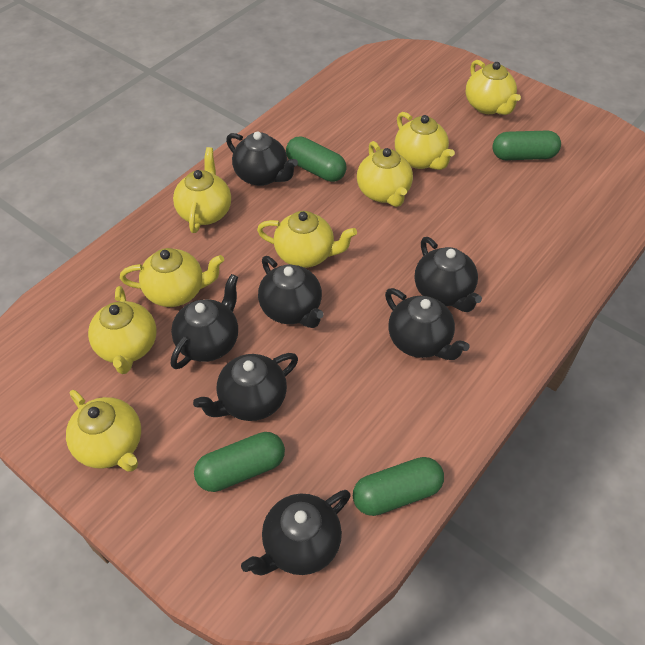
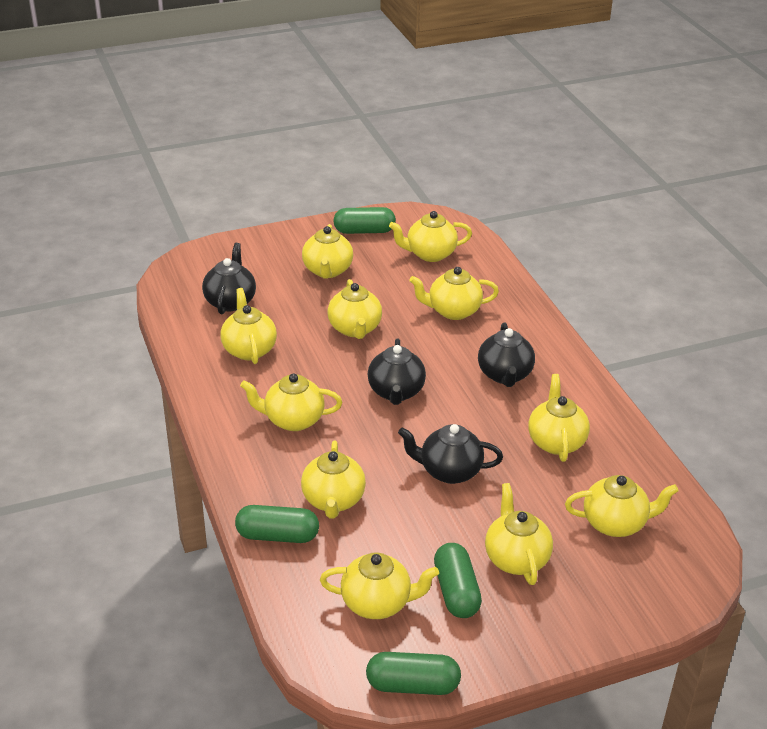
black teapot: [171,274,238,369] [193,353,298,421] [226,131,298,186] [241,490,351,576] [258,256,324,328] [385,288,470,360] [415,237,482,312] = 7 -> [202,243,256,314] [368,339,426,405] [398,424,503,484] [478,322,535,387] = 4
yellow teapot: [66,390,141,472] [88,286,157,374] [120,248,224,307] [173,147,231,233] [257,211,357,268] [357,141,413,207] [395,112,455,170] [466,60,521,115] = 8 -> [220,288,277,364] [240,373,342,431] [301,440,366,519] [302,224,353,279] [320,552,439,619] [328,279,382,339] [389,211,472,262] [409,267,499,320] [485,483,553,585] [528,374,590,462] [565,475,679,537] = 11

